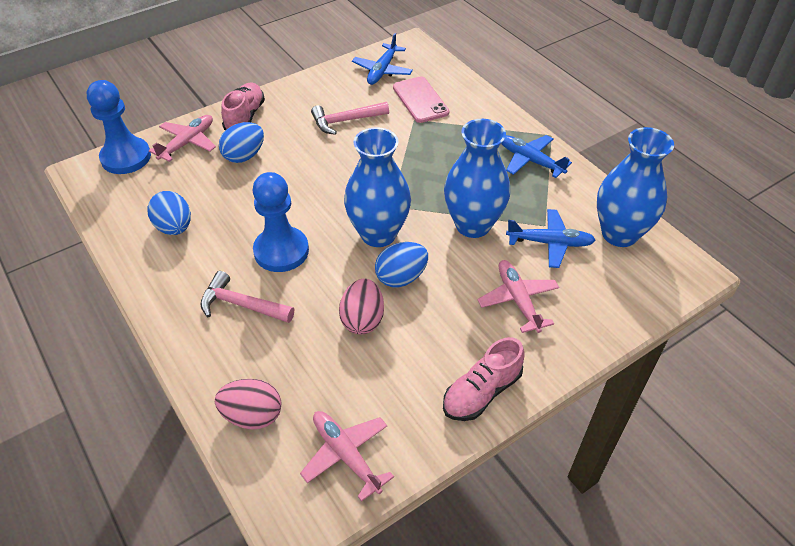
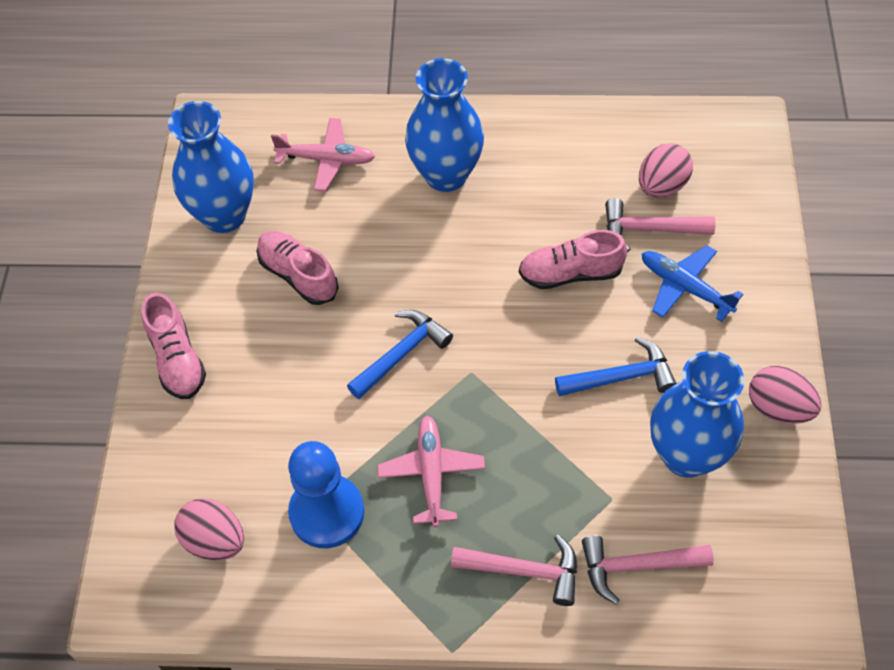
blue egg: [147,191,191,235] [219,122,264,163] [375,242,428,287] = 3 -> none = 0
blue hammer: none = 0 -> [347,310,453,399] [555,337,677,396] = 2
blue pawn: [87,80,151,174] [252,172,309,272] = 2 -> [288,441,364,548] = 1
blue plane: [352,33,413,85] [501,135,572,178] [506,209,595,268] = 3 -> [642,245,743,322] = 1
pink egg: [215,379,282,430] [339,279,384,334] = 2 -> [174,498,244,561] [639,143,693,198] [749,366,822,424] = 3
pink hammer: [200,271,294,323] [311,102,389,135] = 2 -> [451,535,577,606] [582,535,714,604] [605,198,716,252] = 3
pink phone: [393,76,449,123] = 1 -> none = 0
pink plane: [149,115,216,162] [300,411,394,502] [477,260,559,333] = 3 -> [271,118,375,191] [377,416,485,527] = 2
pink shoe: [221,83,265,130] [443,337,525,421] = 2 -> [142,292,206,399] [257,231,339,305] [519,230,627,289] = 3

